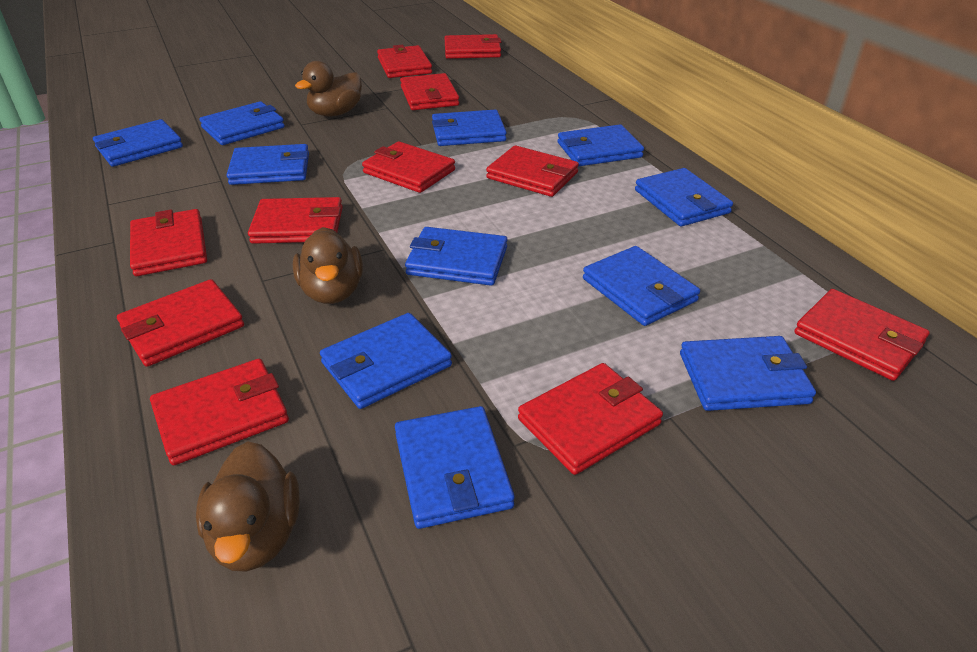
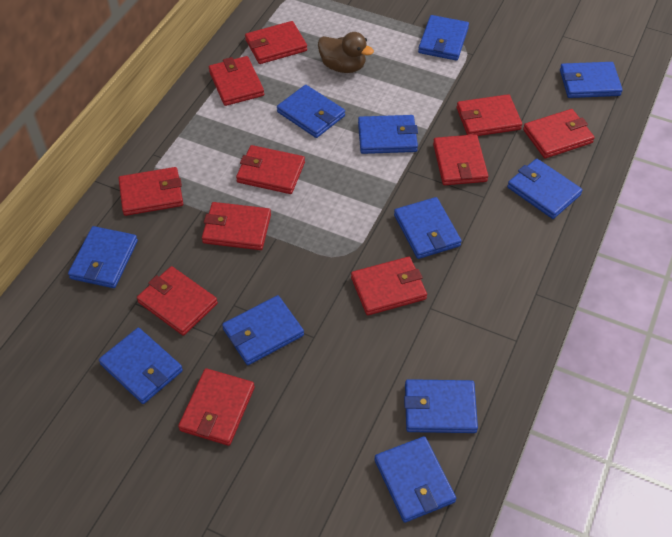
brown duck: [196,442,300,572] [293,227,363,304] [295,61,362,117] = 3 -> [318,32,374,73] = 1

